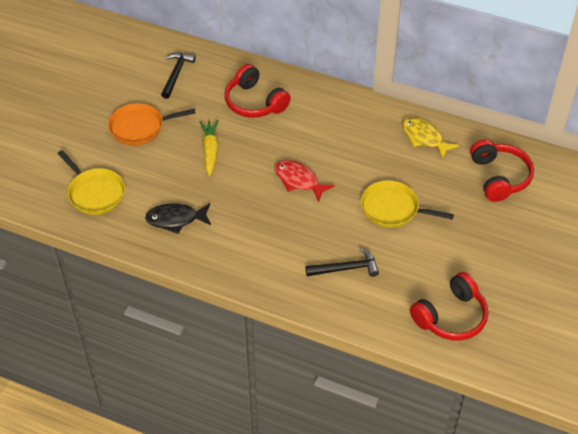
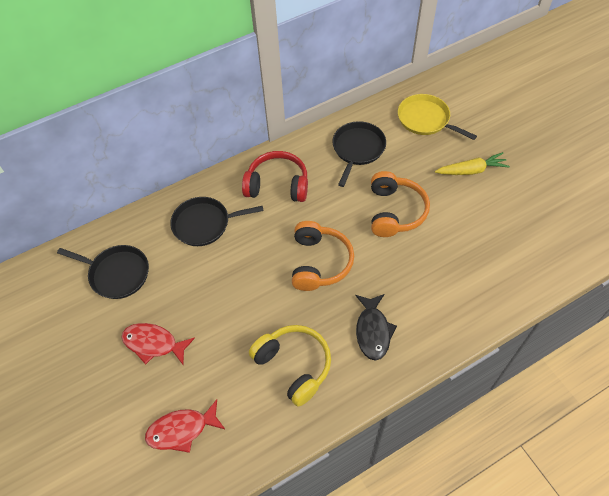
black hammer: [161,53,196,99] [306,248,379,277] = 2 -> none = 0
black pan: none = 0 -> [57,245,149,299] [170,197,264,246] [332,121,386,187] = 3
orange headphones: none = 0 -> [292,221,354,291] [371,171,430,237] = 2
orange pan: [108,103,196,146] = 1 -> none = 0
red fish: [275,160,335,202] = 1 -> [122,323,195,365] [145,400,226,453] = 2
red headphones: [225,64,291,118] [410,272,488,340] [470,139,534,202] = 3 -> [242,151,308,202] = 1
yellow fish: [402,117,459,159] = 1 -> none = 0
yellow headphones: none = 0 -> [249,325,331,407] = 1
yellow pan: [57,150,125,215] [361,180,454,228] = 2 -> [398,94,477,140] = 1

